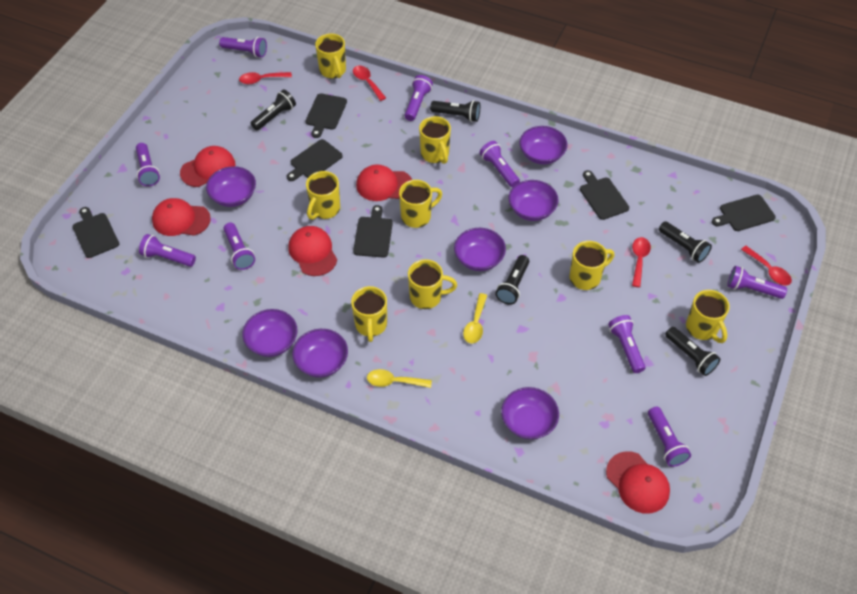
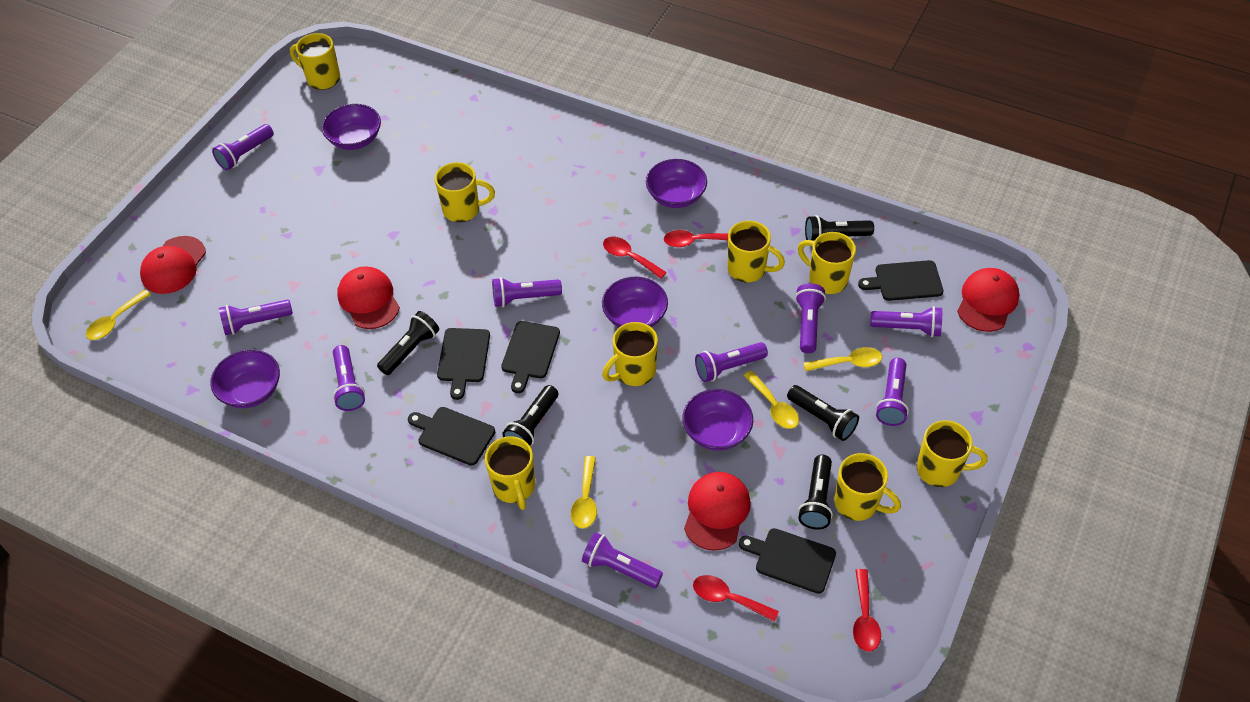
black cutting board: [72,207,119,258] [286,139,343,181] [306,93,347,138] [353,205,393,258] [580,170,629,220] [712,195,776,231] = 6 -> [408,407,495,466] [437,328,490,400] [501,321,560,393] [739,528,836,594] [858,260,944,301] = 5
purple bowl: [206,166,256,207] [242,309,298,357] [292,329,348,378] [454,228,506,271] [501,387,559,439] [508,180,559,221] [520,126,567,164] = 7 -> [210,349,280,408] [322,104,381,150] [602,277,668,328] [646,159,707,208] [682,389,753,451] = 5
red cap: [152,198,211,236] [180,146,235,187] [288,226,337,276] [356,164,412,201] [606,451,670,514] = 5 -> [140,236,206,294] [337,266,400,329] [684,472,751,551] [957,268,1020,332] = 4
yellow spoon: [367,369,432,388] [463,293,487,343] = 2 -> [86,289,151,340] [571,456,597,529] [744,371,799,429] [803,347,882,371] = 4

